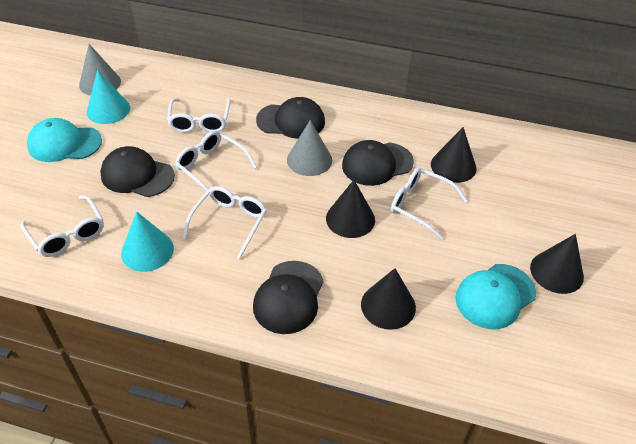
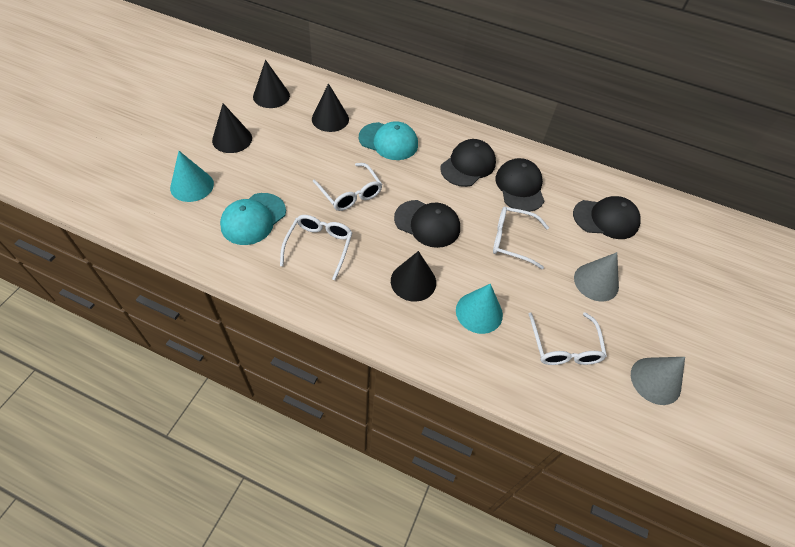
white glasses: [21,195,104,257] [167,98,231,133] [175,131,257,191] [183,186,267,260] [391,167,468,240] = 5 -> [280,215,353,280] [313,163,382,211] [493,207,549,269] [529,312,607,365] = 4

